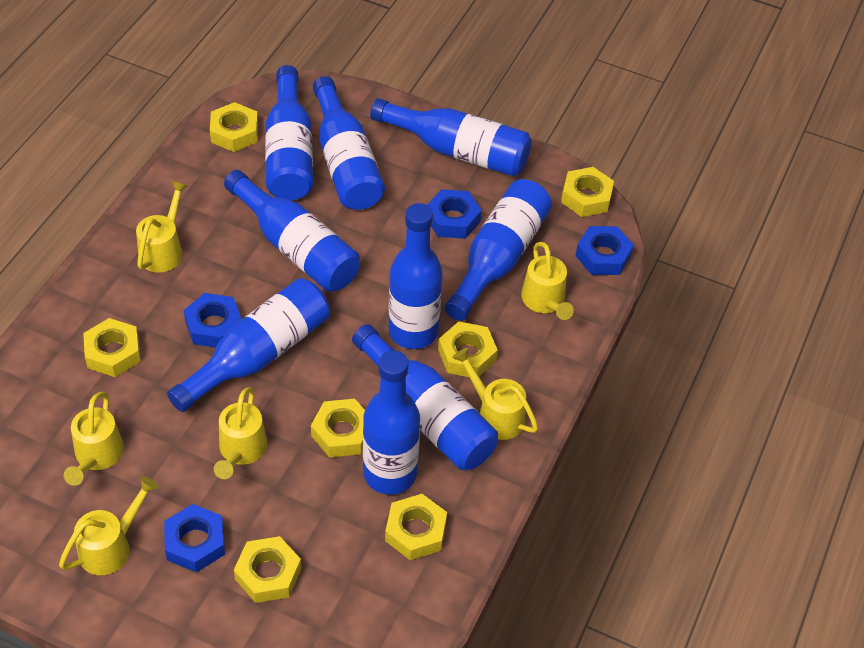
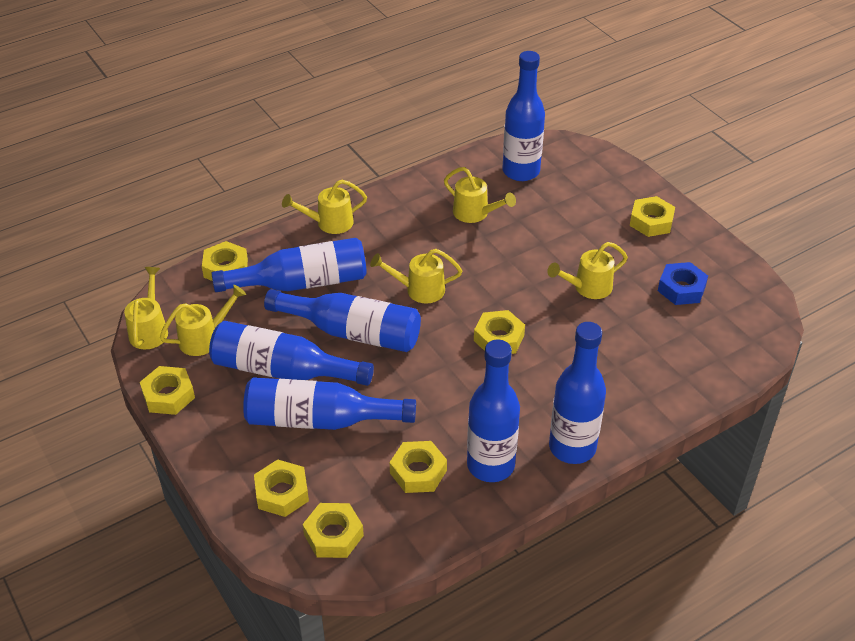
blue bottle: [167,278,329,412] [224,170,360,292] [265,65,313,200] [313,76,385,210] [352,324,498,470] [363,351,420,495] [370,98,531,177] [389,203,443,349] [445,179,552,321] = 9 -> [209,321,374,386] [212,238,367,292] [243,377,416,430] [264,289,421,352] [467,339,520,482] [502,51,545,181] [549,322,606,464] = 7
blue nut: [164,504,225,572] [183,293,242,348] [427,189,482,239] [576,226,634,275] = 4 -> [658,262,708,305] = 1

